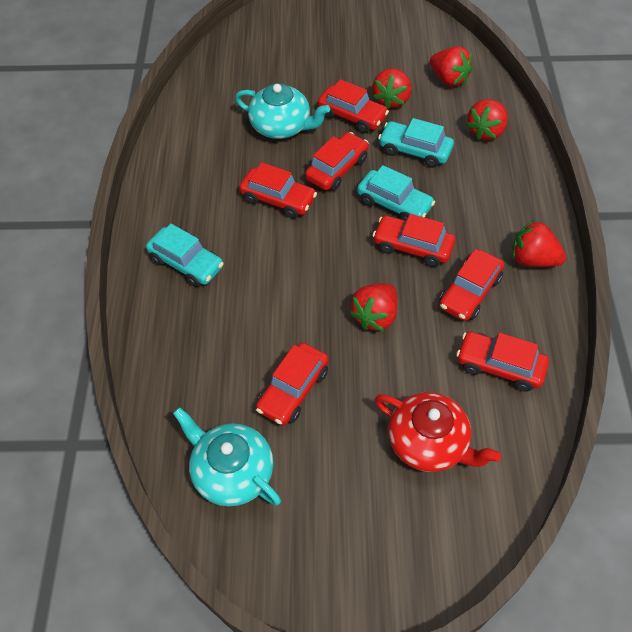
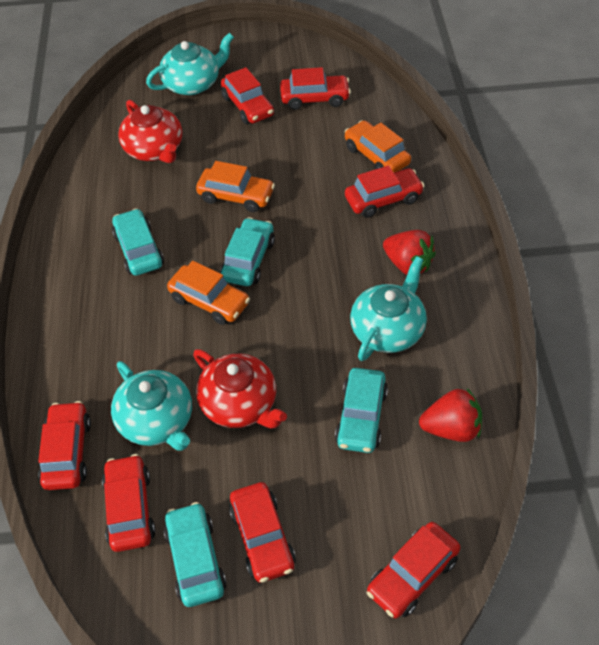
orange car: none = 0 -> [167,261,250,325] [196,161,275,212] [344,120,411,172] = 3
red strawberry: [349,283,398,331] [372,68,411,110] [430,46,473,87] [466,99,508,140] [512,220,566,267] = 5 -> [383,230,436,275] [419,388,482,442] = 2
red teapot: [375,392,501,472] = 1 -> [118,100,182,163] [193,349,287,428] = 2
turquoise car: [146,224,224,287] [357,165,435,221] [378,118,454,168] = 3 -> [112,208,164,276] [164,502,227,607] [221,217,275,286] [335,368,388,453] = 4
turquoise teapot: [173,407,281,507] [235,83,330,139] = 2 -> [111,361,192,451] [146,33,234,95] [350,256,427,361] = 3

